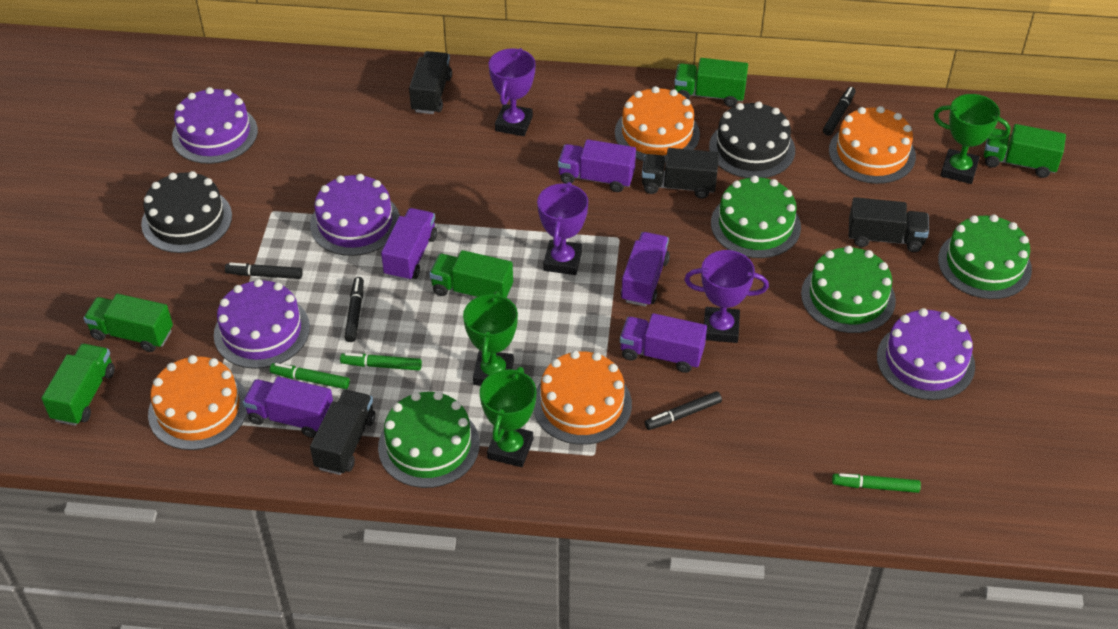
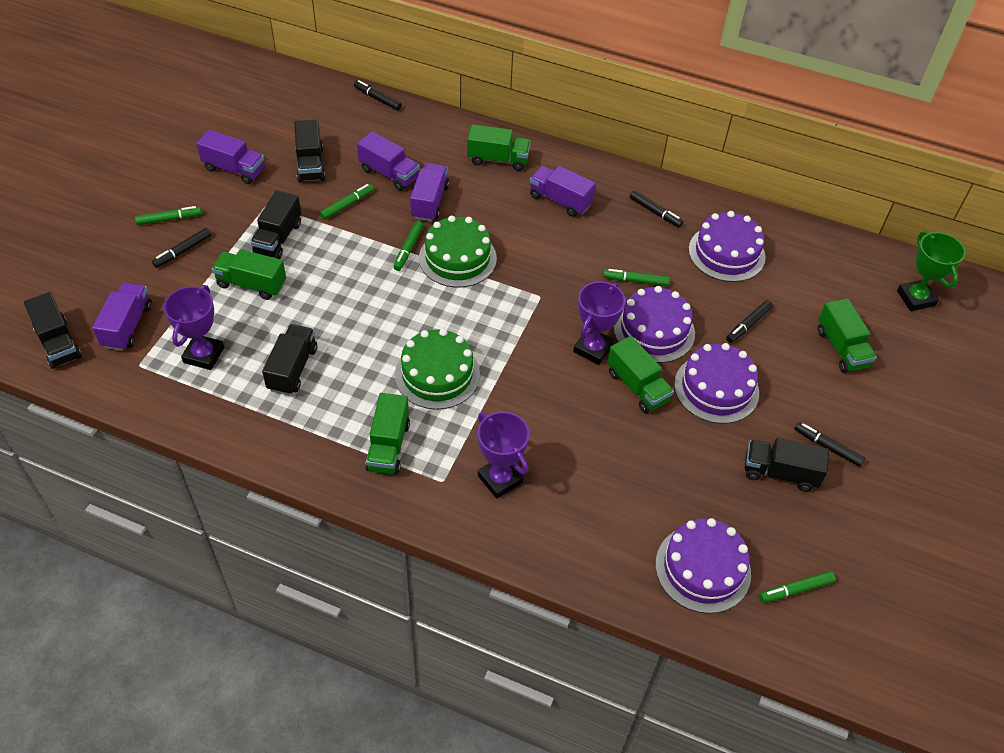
black cake: [141,171,232,253] [709,101,795,178] = 2 -> none = 0
black marker: [225,263,303,279] [344,277,364,342] [645,391,722,430] [823,87,856,136] = 4 -> [152,228,211,268] [354,80,402,111] [630,190,683,227] [726,300,773,343] [794,422,865,467] = 5
black truck: [310,390,376,475] [409,51,452,114] [642,148,719,199] [849,197,929,252] = 4 -> [24,292,82,369] [250,190,301,259] [262,324,317,395] [294,120,325,182] [745,438,829,492] = 5
green cake: [378,391,480,488] [711,176,801,258] [801,246,896,333] [938,214,1032,299] = 4 -> [395,329,480,410] [419,215,497,287] = 2
green marker: [270,363,350,389] [340,353,422,371] [832,473,921,493] = 3 -> [135,206,202,225] [320,184,374,220] [393,221,423,271] [603,269,670,286] [759,571,836,603] = 5
green trophy: [463,292,518,386] [480,367,536,467] [934,94,1011,184] = 3 -> [897,231,965,311] = 1
orange cake: [148,355,247,450] [533,350,632,445] [615,86,700,163] [829,106,916,184] = 4 -> none = 0

